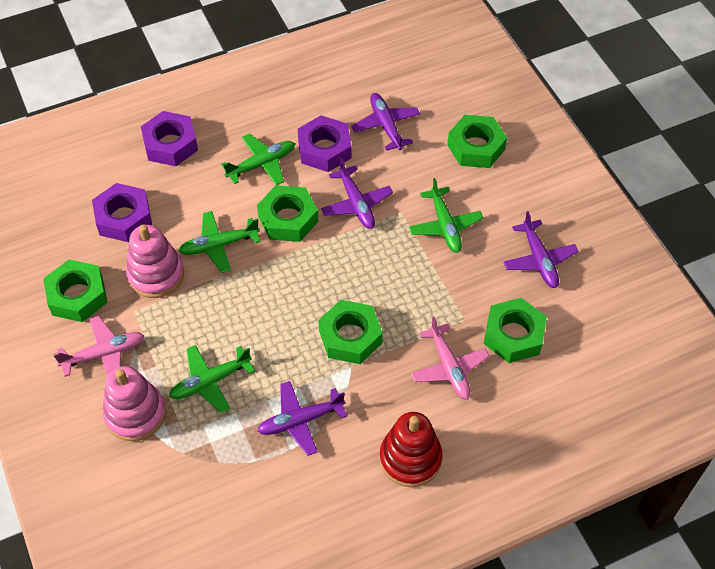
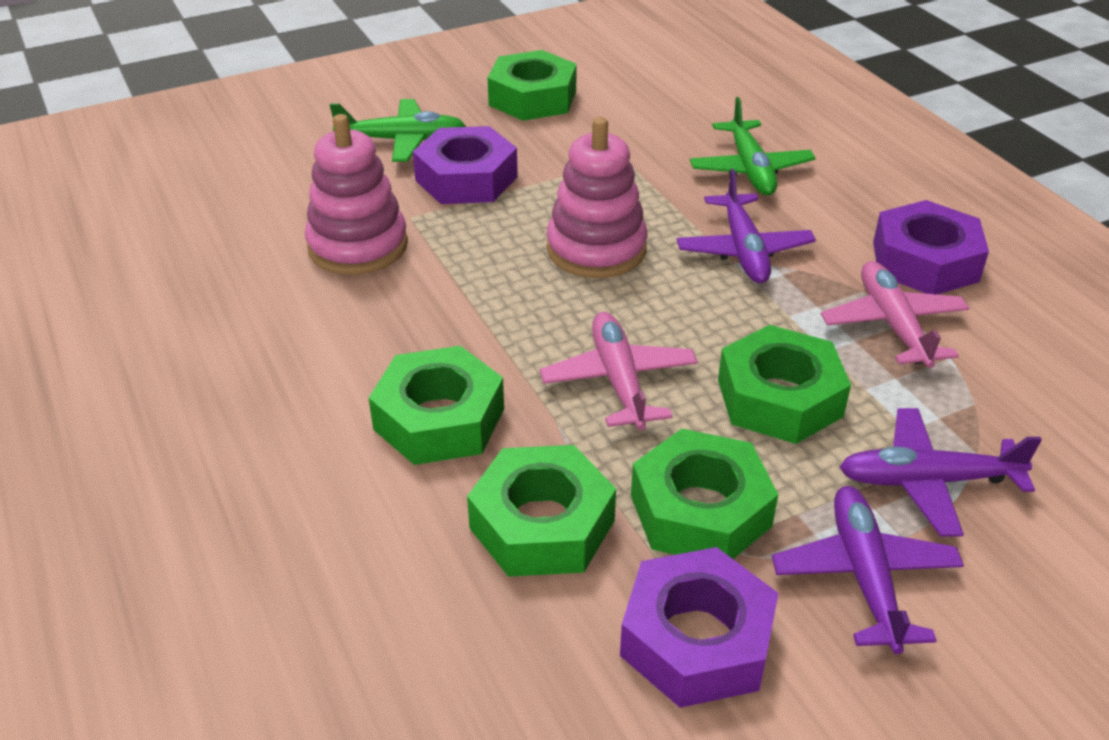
green plane: [169,345,255,413] [178,211,260,273] [221,133,295,185] [409,178,483,253] = 4 -> [330,99,466,162] [690,97,816,195] = 2
purple plane: [258,381,347,456] [321,158,393,229] [351,93,420,151] [503,211,579,288] = 4 -> [677,169,816,283] [772,486,964,654] [839,408,1042,537] = 3
red stacking toy: [379,412,443,487] = 1 -> none = 0

